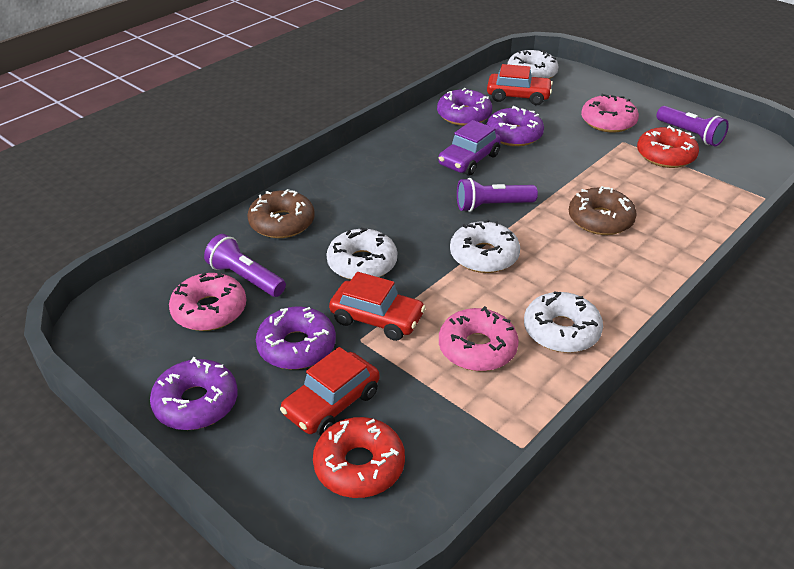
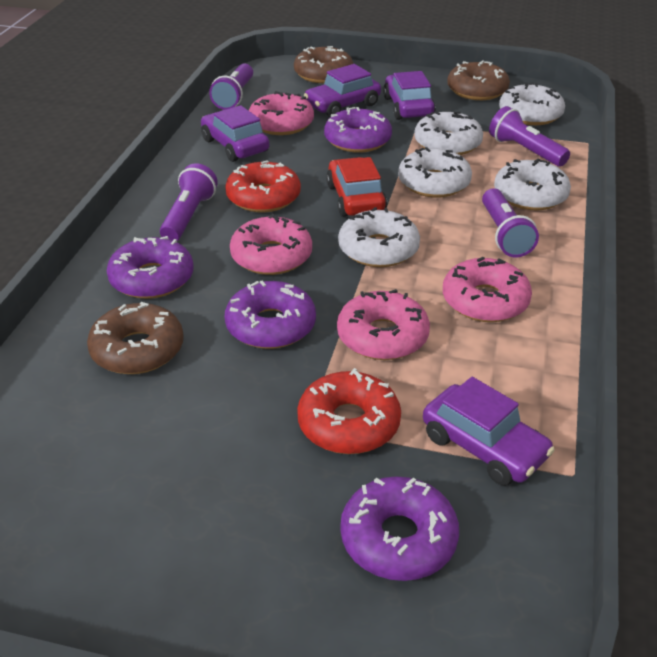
brown donut: [247,189,315,238] [569,186,637,235] = 2 -> [87,302,184,374] [294,46,353,83] [447,60,510,100] = 3
pink donut: [169,273,246,331] [439,306,519,371] [581,94,639,133] = 3 -> [230,214,312,275] [249,91,314,135] [337,289,430,360] [443,257,532,322] = 4
purple car: [438,120,501,176] = 1 -> [201,105,269,162] [304,64,381,117] [383,71,436,120] [423,377,555,486] = 4
purple flashlight: [204,234,286,297] [457,178,538,212] [657,106,729,146] = 3 -> [160,163,218,241] [209,64,253,110] [482,188,539,257] [489,106,570,166] = 4
red car: [280,347,380,436] [329,272,426,341] [487,64,553,105] = 3 -> [326,157,387,217] = 1
white donut: [326,228,397,280] [450,220,520,273] [507,50,558,79] [524,292,603,353] = 4 -> [338,207,420,267] [398,147,472,198] [414,111,483,155] [494,158,571,211] [499,82,565,125] = 5

